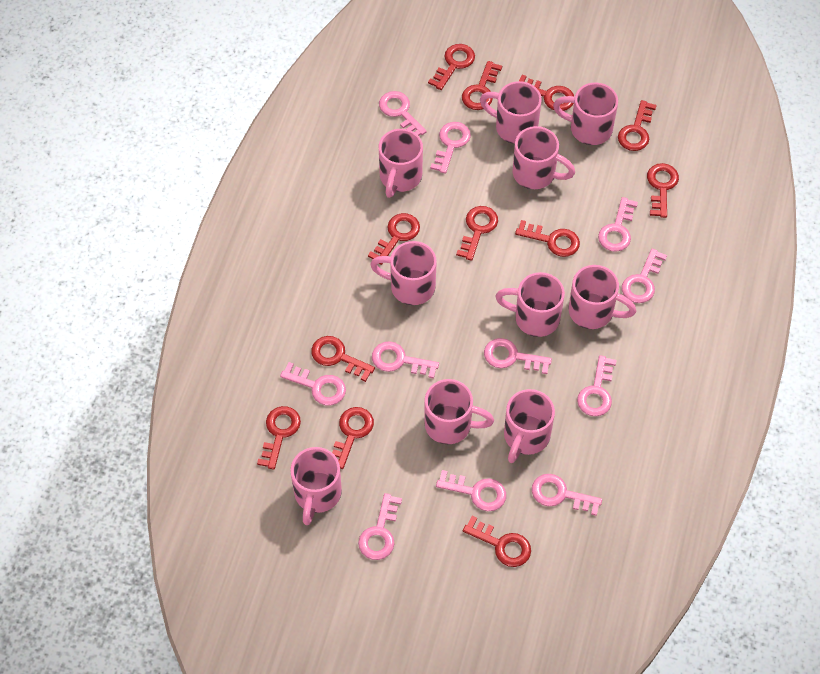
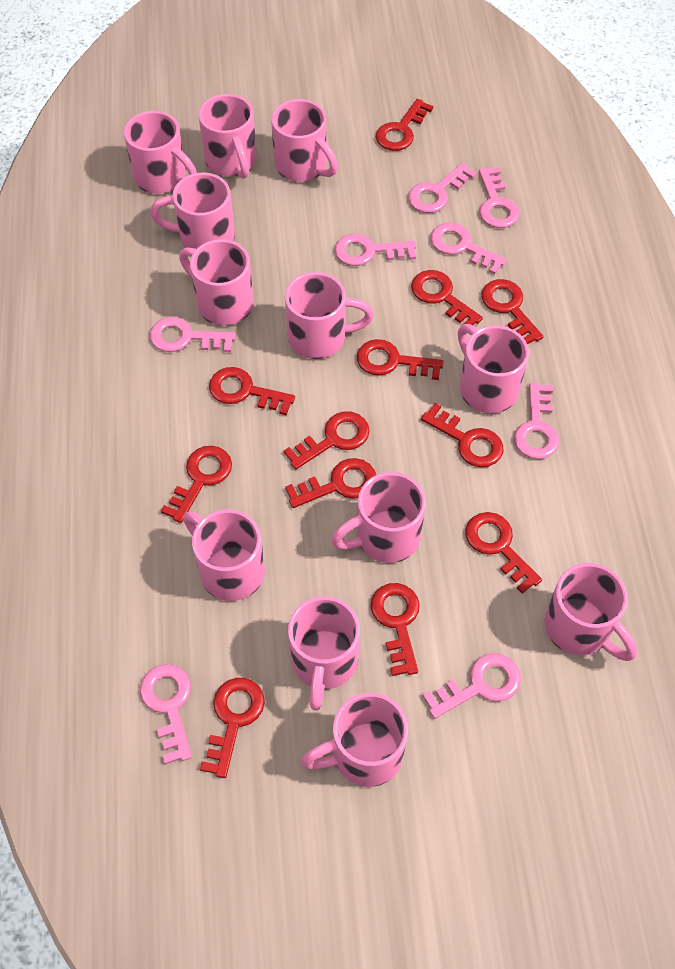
pink key: [280,362,346,405] [358,493,402,560] [372,341,439,379] [379,91,427,136] [430,122,471,174] [436,470,506,511] [484,338,552,374] [532,474,602,516] [577,355,617,416] [598,197,638,252] [622,248,667,303] = 11 -> [140,664,192,764] [150,317,235,352] [335,234,416,266] [408,163,477,213] [422,653,521,719] [431,222,507,274] [479,167,519,228] [514,383,559,459] = 8
pink mug: [290,447,342,525] [370,241,437,305] [379,129,423,198] [425,379,494,444] [480,81,542,144] [495,272,565,337] [504,389,555,463] [512,126,575,189] [553,82,618,145] [569,265,636,329] = 10 -> [124,111,197,194] [150,173,235,249] [179,239,254,325] [183,509,265,601] [198,94,257,179] [271,99,338,181] [285,272,374,359] [288,596,360,711] [301,693,408,787] [331,472,426,563] [458,324,529,413] [544,563,637,661] = 12

